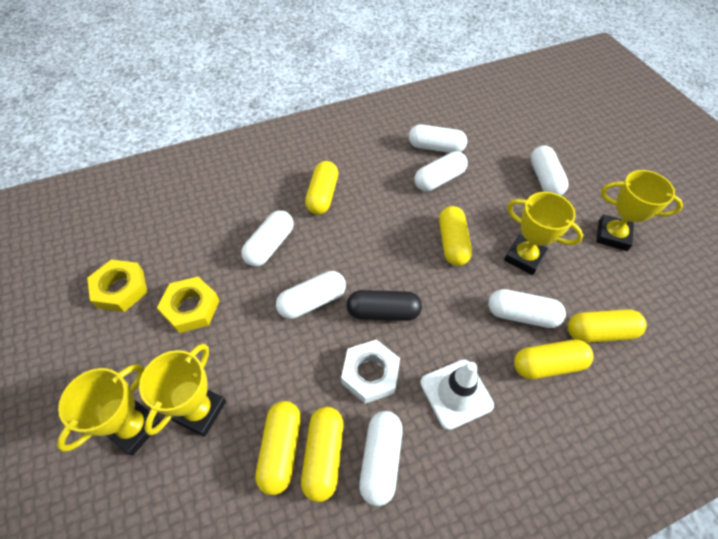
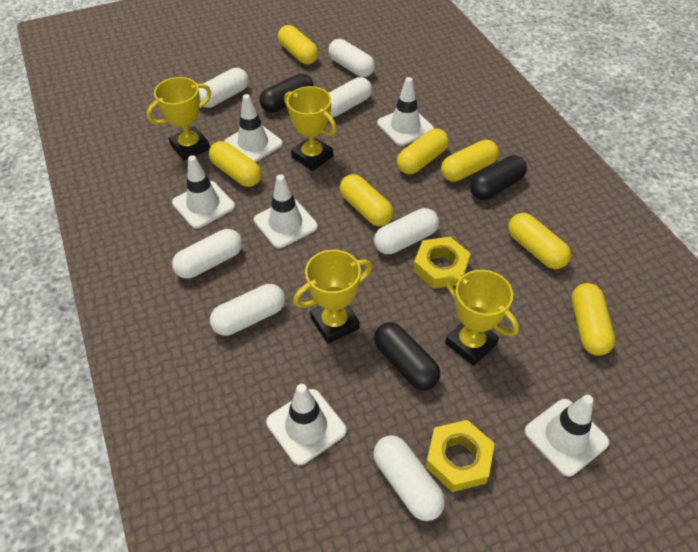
black capsule: [347,290,422,321] = 1 -> [259,74,314,113] [374,322,440,390] [470,155,527,200] = 3
white nut: [341,340,400,404] = 1 -> none = 0
white traffic cone: [420,359,494,430] = 1 -> [172,155,235,229] [224,94,283,162] [254,174,318,248] [266,384,347,465] [377,77,434,146] [524,395,609,477] = 6
yellow capsule: [255,401,301,495] [301,407,344,502] [305,161,338,215] [439,206,472,266] [514,340,594,379] [568,309,647,343] = 6 -> [209,141,262,187] [278,25,318,64] [340,174,394,226] [397,129,449,174] [441,139,499,182] [508,213,571,269] [571,283,615,356] = 7

